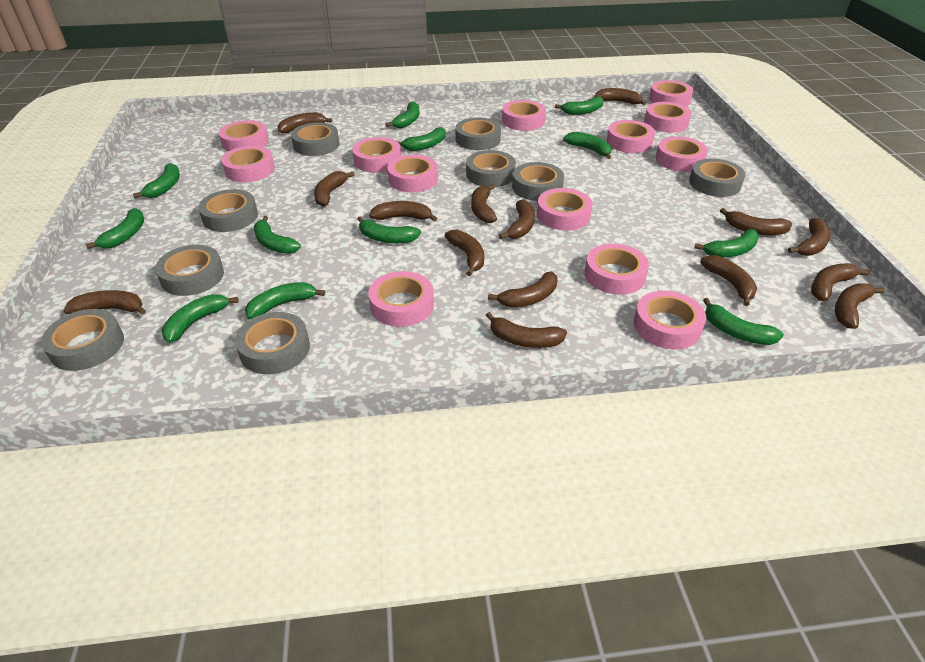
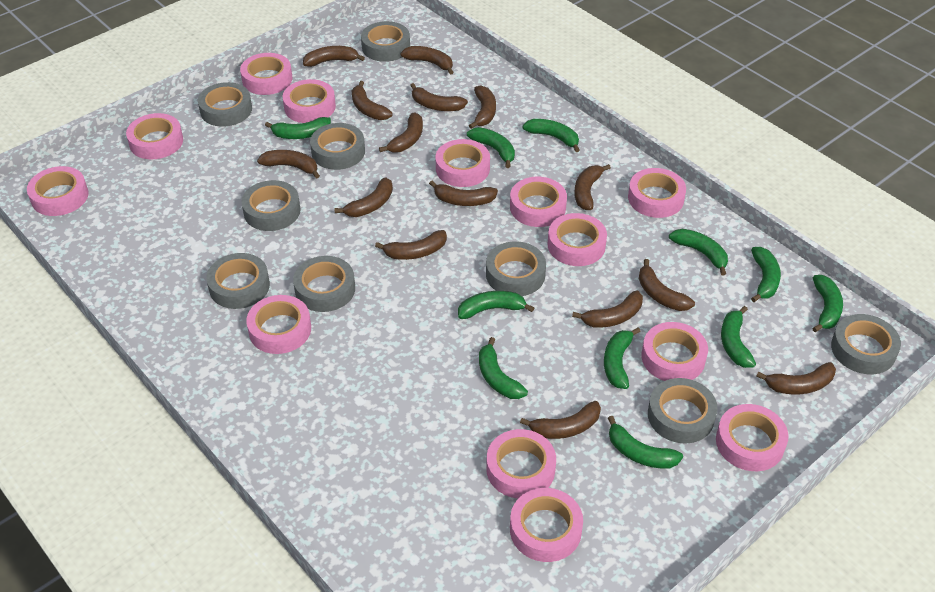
green banana: [86,208,144,249] [133,163,180,198] [162,294,239,343] [245,282,325,320] [254,216,301,254] [358,216,421,243] [386,101,419,128] [397,127,446,151] [555,96,604,115] [563,132,611,159] [694,229,759,257] [703,298,784,345] = 12 -> [265,117,331,139] [458,291,534,319] [467,127,515,168] [479,337,528,399] [522,119,580,152] [604,328,640,389] [608,416,683,469] [669,229,728,276] [721,306,756,368] [751,247,781,302] [812,275,843,332] = 11

